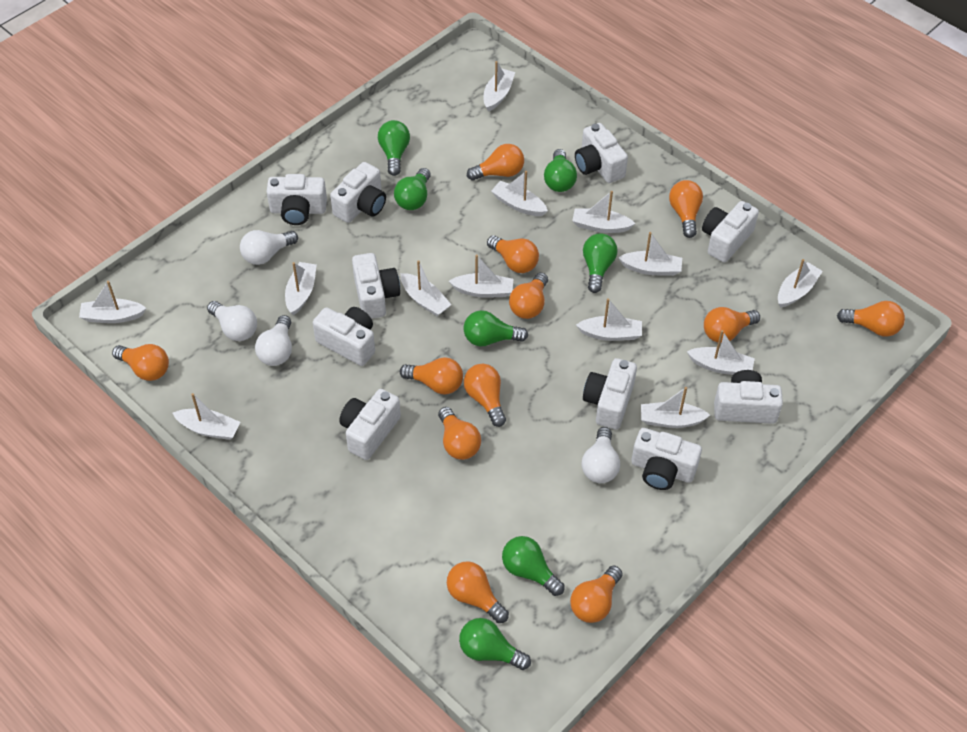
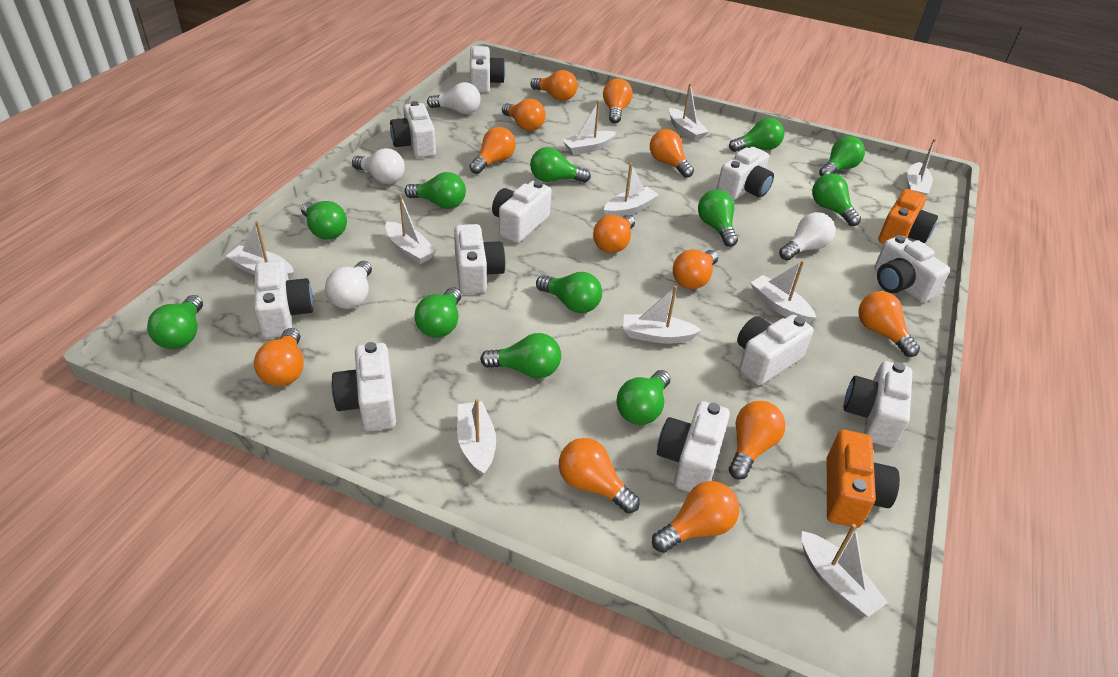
green light bulb: [378,120,410,176] [394,168,431,210] [459,618,531,670] [463,310,528,347] [502,536,565,596] [544,149,577,192] [583,233,618,293] = 7 -> [147,295,203,349] [301,201,347,240] [405,172,466,209] [414,287,461,338] [480,333,561,378] [530,147,591,183] [536,272,602,313] [616,370,671,425] [698,190,738,247] [729,118,784,152] [812,173,861,226] [819,136,865,176] = 12
orange camera: none = 0 -> [827,430,900,528] [878,189,938,244] = 2
white boat: [79,281,146,323] [173,393,240,440] [285,262,317,315] [401,260,452,316] [449,255,513,298] [484,61,515,112] [491,171,548,216] [572,191,635,233] [576,298,642,341] [618,232,682,276] [641,387,710,428] [687,330,755,375] [778,259,823,308] = 13 -> [226,221,294,280] [385,195,436,264] [457,399,496,476] [562,101,616,155] [604,163,659,217] [623,286,701,344] [669,83,709,141] [751,260,816,323] [801,524,888,617] [907,138,936,195] = 10
white camera: [267,174,327,225] [313,307,375,366] [330,162,386,223] [339,389,401,460] [352,253,400,319] [575,123,628,183] [583,358,637,429] [631,428,702,490] [702,201,759,263] [714,370,783,424] = 10 -> [254,261,313,338] [331,342,396,431] [390,101,436,158] [454,224,506,294] [470,46,505,93] [492,181,551,243] [657,401,730,492] [716,147,774,200] [737,315,814,385] [844,361,912,448] [874,235,950,303] = 11

